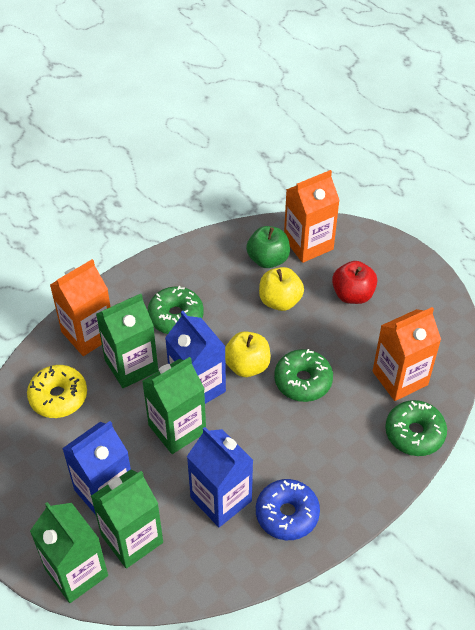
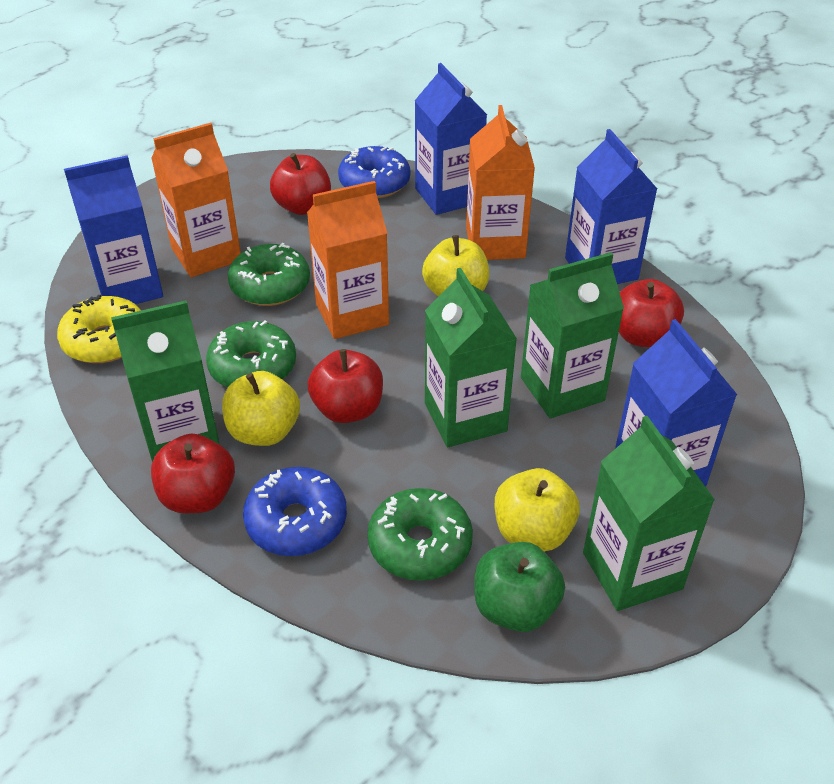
blue carton: [62,421,131,515] [165,311,226,404] [187,427,253,527] = 3 -> [64,155,163,304] [415,63,487,215] [565,129,657,284] [615,319,737,487] = 4
blue donut: [256,479,320,540] = 1 -> [243,467,347,556] [338,146,410,198] = 2
red apple: [332,261,377,304] = 1 -> [151,434,235,513] [270,153,331,215] [307,349,383,423] [619,279,684,347] = 4
yellow apple: [225,331,271,377] [259,267,304,311] = 2 -> [222,371,300,446] [422,235,489,297] [495,468,580,551] = 3

